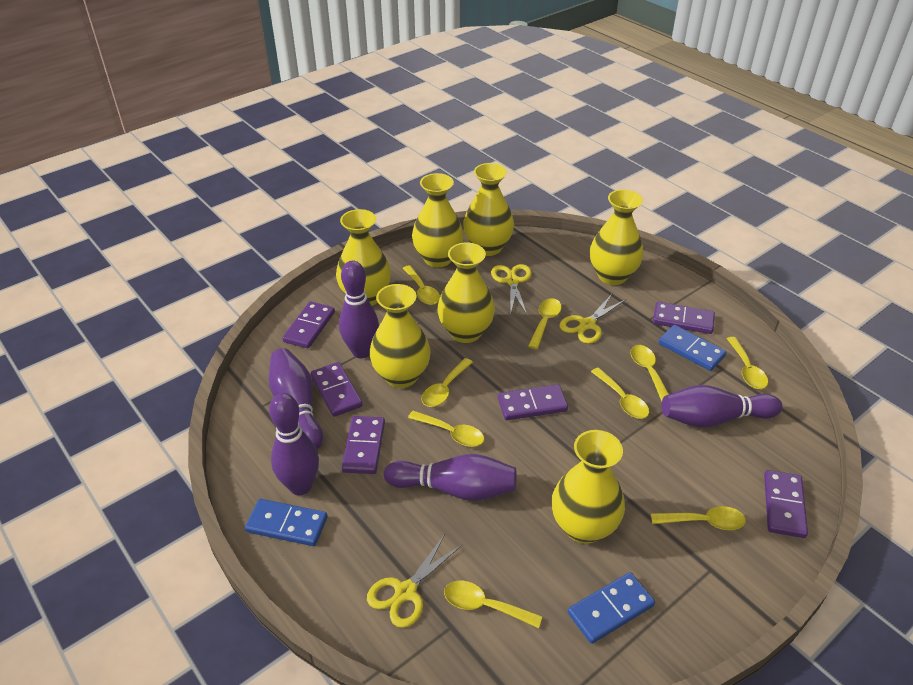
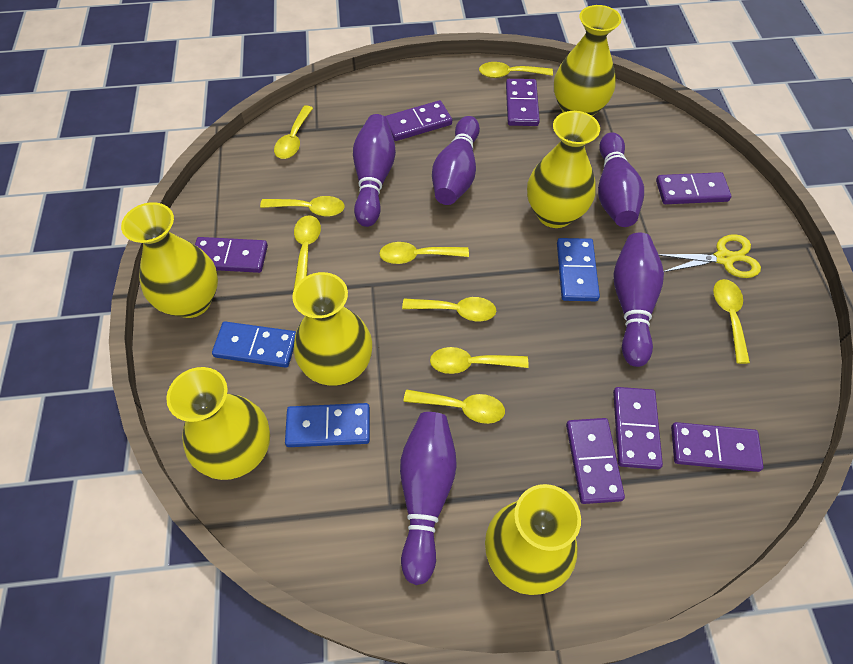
purple domino: [282,301,335,348] [311,362,363,417] [341,416,385,474] [498,384,568,420] [653,302,715,334] [764,470,808,538] = 6 -> [195,237,268,273] [385,100,452,141] [506,79,540,126] [566,418,625,504] [613,387,663,469] [656,172,731,204] [671,422,764,472] = 7
yellow scissors: [367,534,462,628] [491,264,532,315] [559,294,625,344] = 3 -> [658,234,761,278] = 1
yellow vase: [336,209,391,306] [369,284,430,388] [412,173,464,267] [437,243,495,343] [463,163,514,256] [552,430,625,544] [590,189,643,285] = 7 -> [121,202,218,318] [166,367,270,480] [292,272,372,386] [485,484,581,595] [527,111,600,228] [554,5,621,116] = 6

